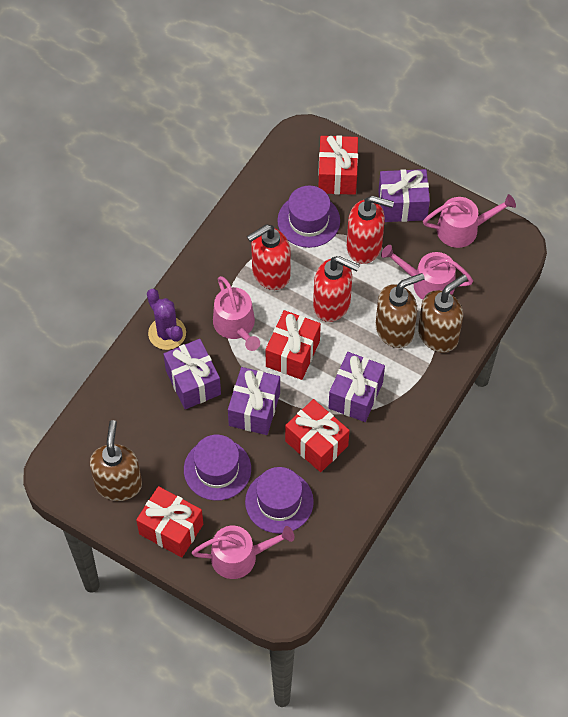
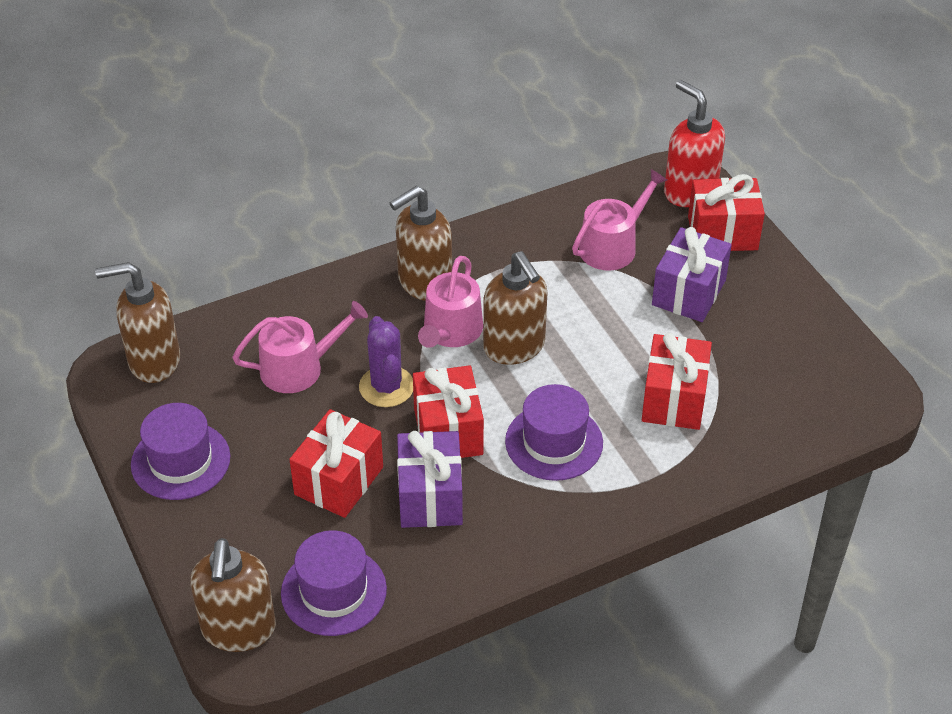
brown soap dispenser: [90,420,142,501] [376,273,425,348] [418,275,467,353] = 3 -> [95,262,180,383] [190,538,276,652] [390,185,452,301] [483,251,547,365] = 4
pink watering can: [192,526,294,579] [213,276,260,351] [381,245,473,300] [423,194,516,248] = 4 -> [232,301,368,393] [418,256,483,348] [572,169,667,270] = 3
purple gift: [164,339,221,409] [228,367,280,435] [328,352,385,422] [378,169,430,222] = 4 -> [397,431,463,528] [652,227,732,322] = 2
red soap dispenser: [247,224,291,290] [313,256,360,322] [347,196,394,264] = 3 -> [664,80,725,207] = 1

